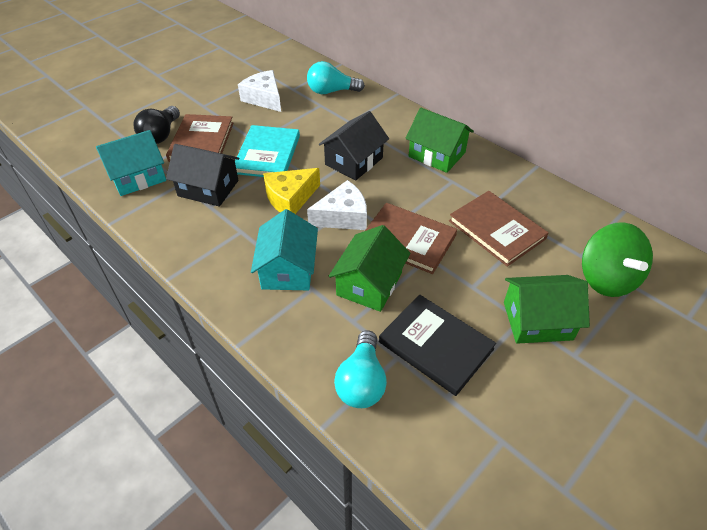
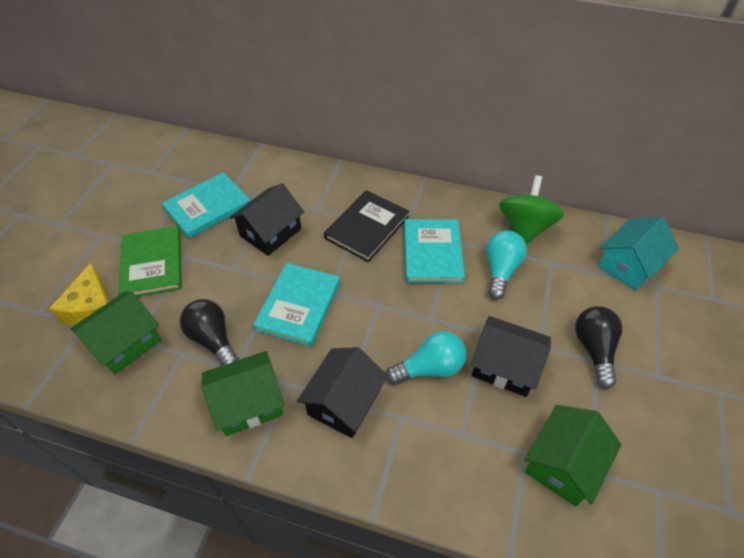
black house: [166,144,239,207] [319,111,389,181] = 2 -> [229,183,304,256] [297,347,388,438] [471,316,551,397] = 3
black light bulb: [134,106,180,144] = 1 -> [180,299,239,366] [575,306,623,389] = 2
brown book: [166,114,234,162] [365,203,457,274] [449,191,549,267] = 3 -> none = 0
green book: none = 0 -> [118,226,182,297] = 1
turquoise book: [235,125,300,177] = 1 -> [162,172,250,238] [253,263,340,347] [404,219,465,283] = 3
turquoise house: [96,130,166,196] [251,209,318,290] = 2 -> [598,217,679,291] = 1
white cheese: [238,70,281,112] [307,180,367,230] = 2 -> none = 0

